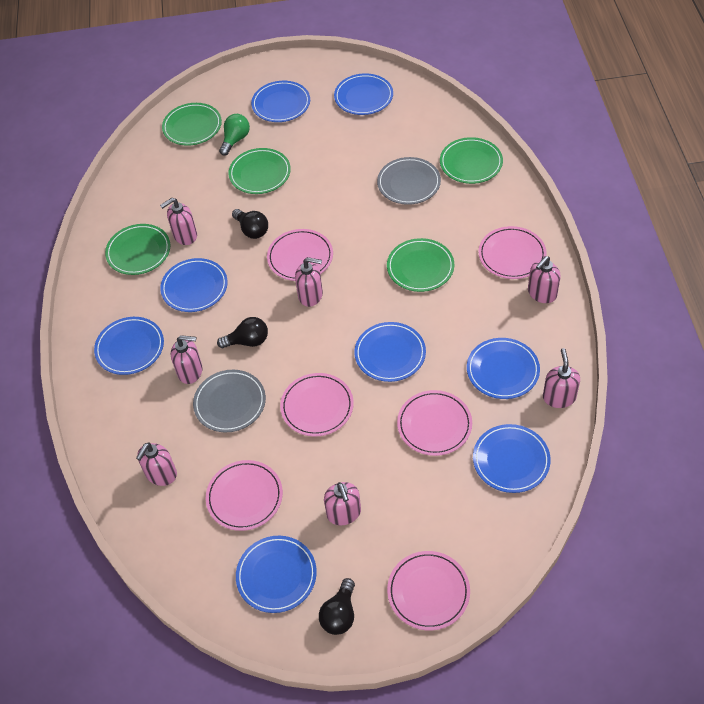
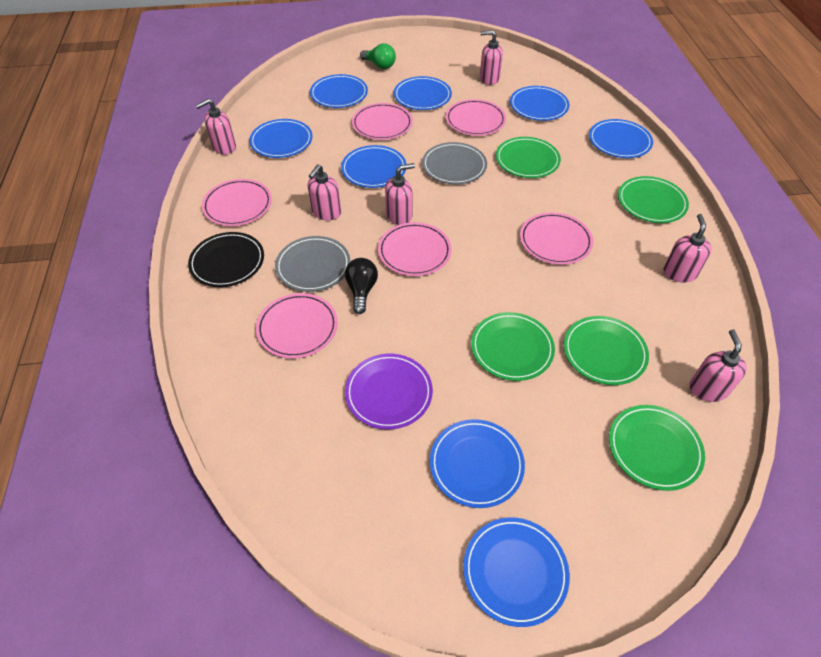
black light bulb: [217,317,268,348] [232,209,268,239] [319,578,355,635] = 3 -> [345,258,378,314] = 1
black plate: none = 0 -> [188,232,264,287] = 1
pink soap dispenser: [136,442,177,486] [160,198,197,245] [171,335,203,384] [295,257,323,307] [324,482,361,525] [528,256,561,303] [543,348,580,408] = 7 -> [196,99,236,155] [308,165,341,220] [385,163,415,225] [480,30,503,85] [664,214,712,282] [690,329,747,402] = 6
purple plate: none = 0 -> [345,354,433,430] = 1

